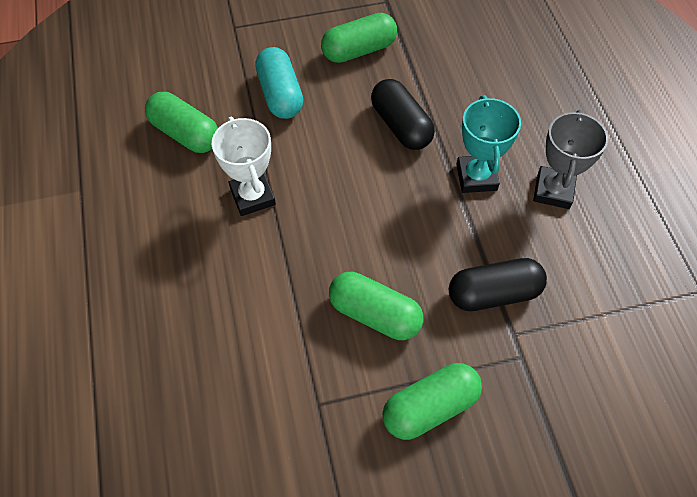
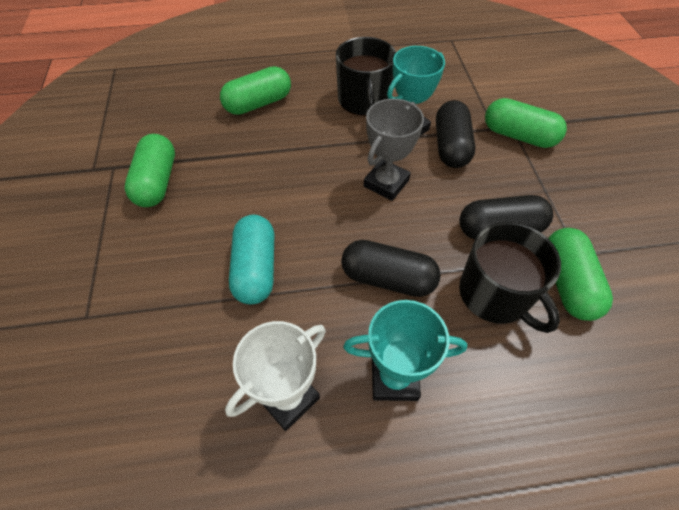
black capsule: [371,79,435,150] [449,258,547,311] = 2 -> [341,240,441,297] [436,100,475,168] [459,195,553,240] = 3
black mug: none = 0 -> [336,37,396,116] [459,222,561,333] = 2
turquoise trophy: [456,95,521,193] = 1 -> [343,300,467,401] [387,46,445,136] = 2

